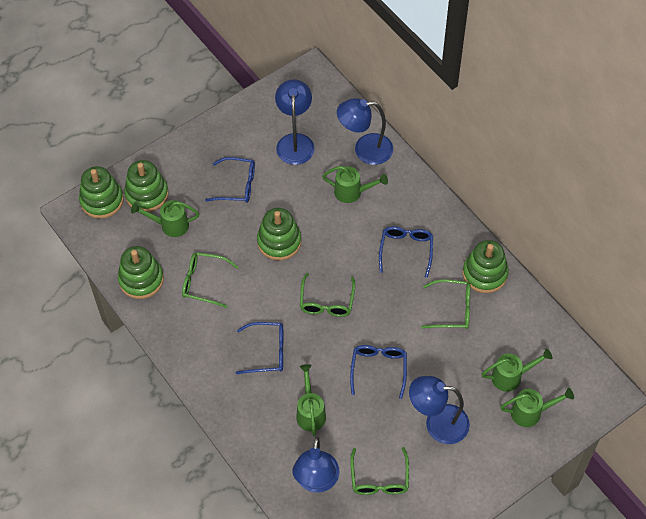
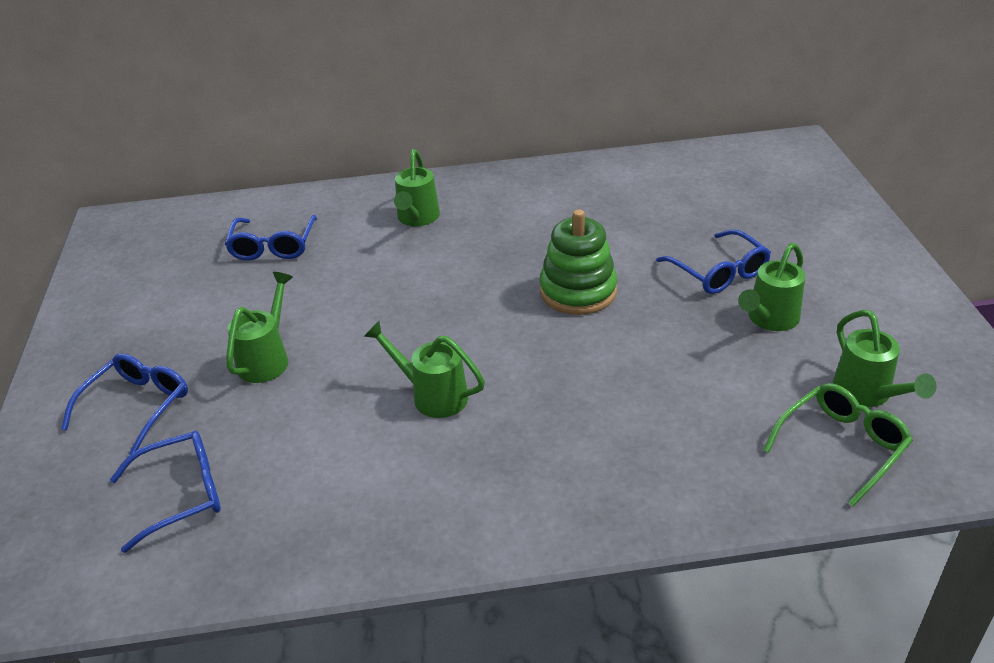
blue lamp: [275,79,315,165] [293,437,340,493] [337,98,393,165] [409,376,470,444] = 4 -> none = 0
green glasses: [182,252,239,308] [300,273,355,317] [350,447,409,495] [421,279,471,329] = 4 -> [763,383,913,506] = 1
green stacking toy: [79,166,124,219] [118,246,164,299] [124,160,169,212] [257,208,302,261] [463,240,509,293] = 5 -> [540,210,617,315] = 1

